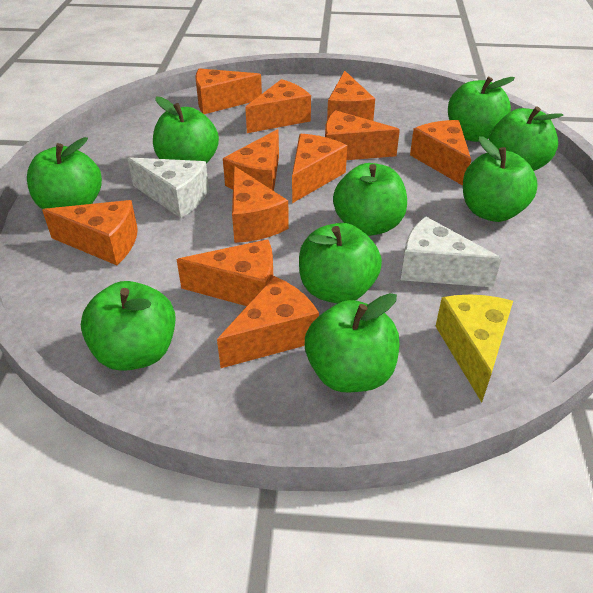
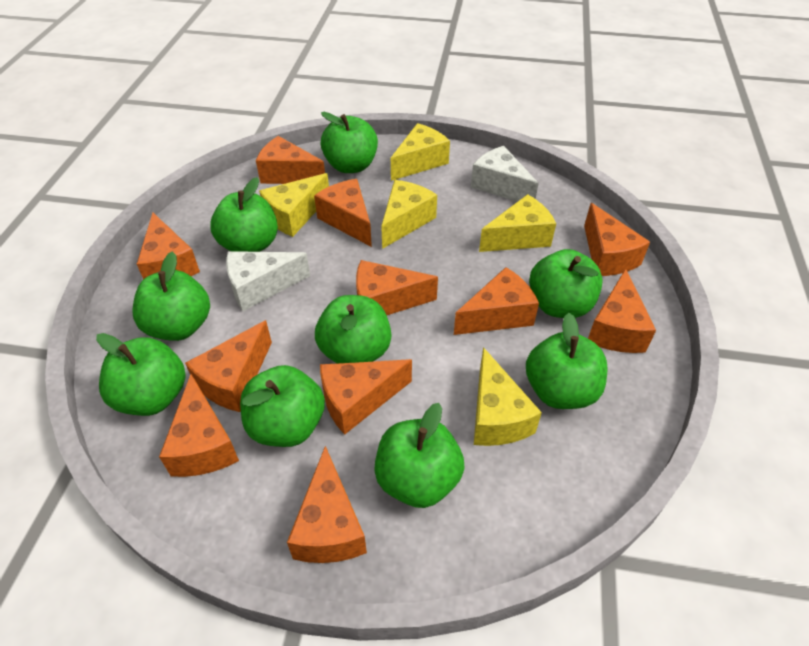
yellow cheese: [436,295,513,402] = 1 -> [259,173,329,237] [381,180,437,249] [391,123,450,181] [474,347,542,446] [479,194,556,252] = 5

